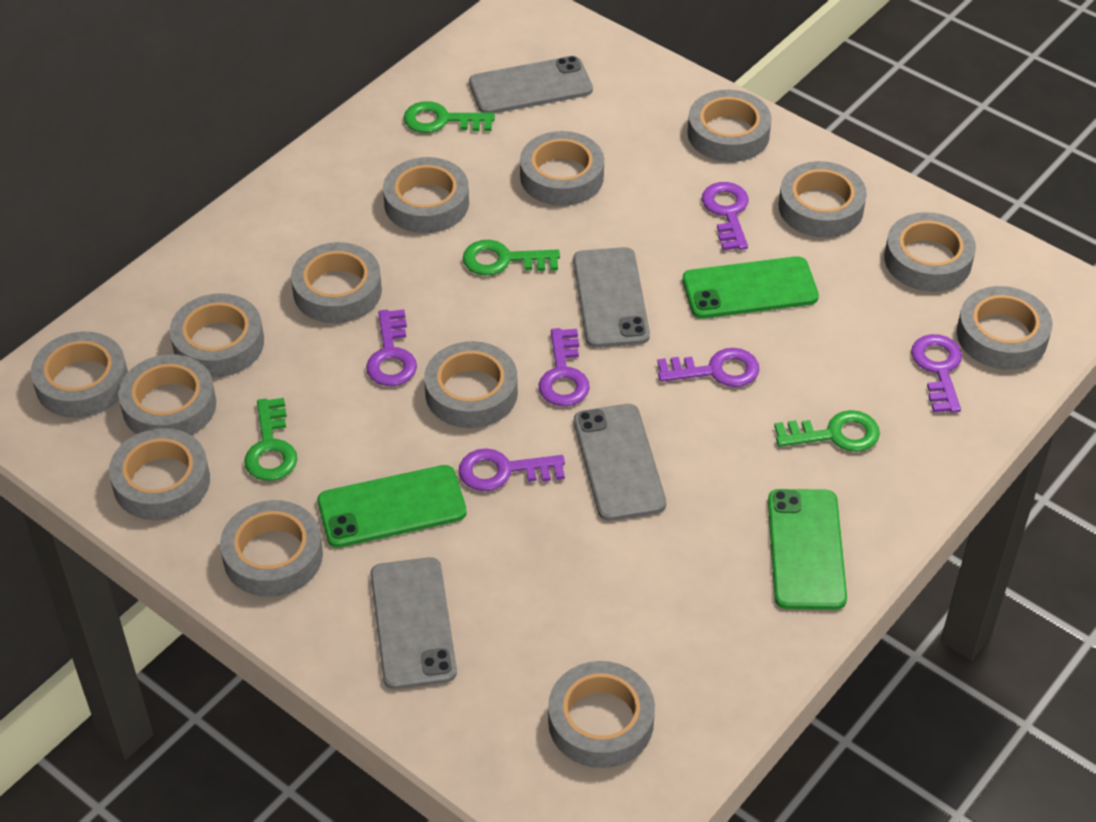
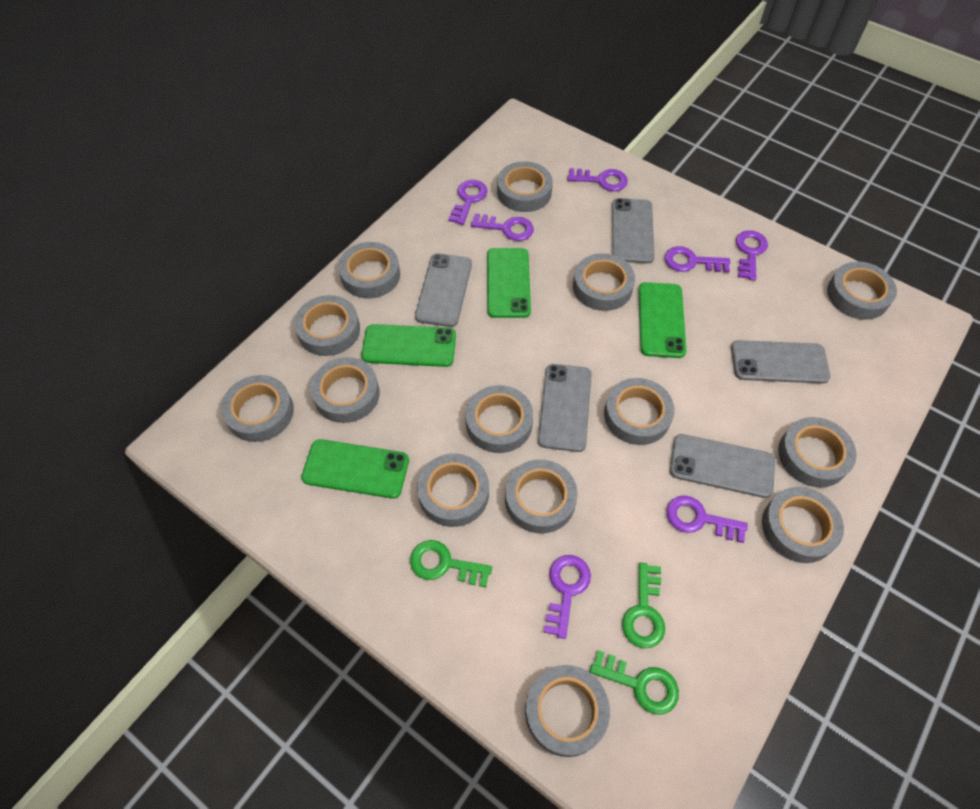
green key: [244,398,297,481] [404,101,495,133] [463,240,560,275] [774,410,880,452] = 4 -> [410,540,492,587] [590,650,679,715] [622,563,665,648] = 3
green phone: [317,465,467,548] [683,256,819,319] [768,489,847,610] = 3 -> [301,439,409,498] [361,324,456,367] [487,248,531,318] [638,282,686,358] = 4
grey phone: [370,557,457,689] [469,56,593,113] [573,247,650,348] [574,404,666,521] = 4 -> [415,253,472,327] [538,364,592,452] [612,198,655,264] [670,434,775,498] [731,340,830,384] = 5
purple key: [366,309,417,386] [459,448,565,491] [538,328,590,406] [657,348,759,387] [702,182,749,251] [911,334,962,413] = 6 -> [448,180,488,225] [471,213,534,241] [544,555,591,639] [567,168,628,191] [665,246,730,273] [667,496,748,543] [736,230,768,281] = 7

